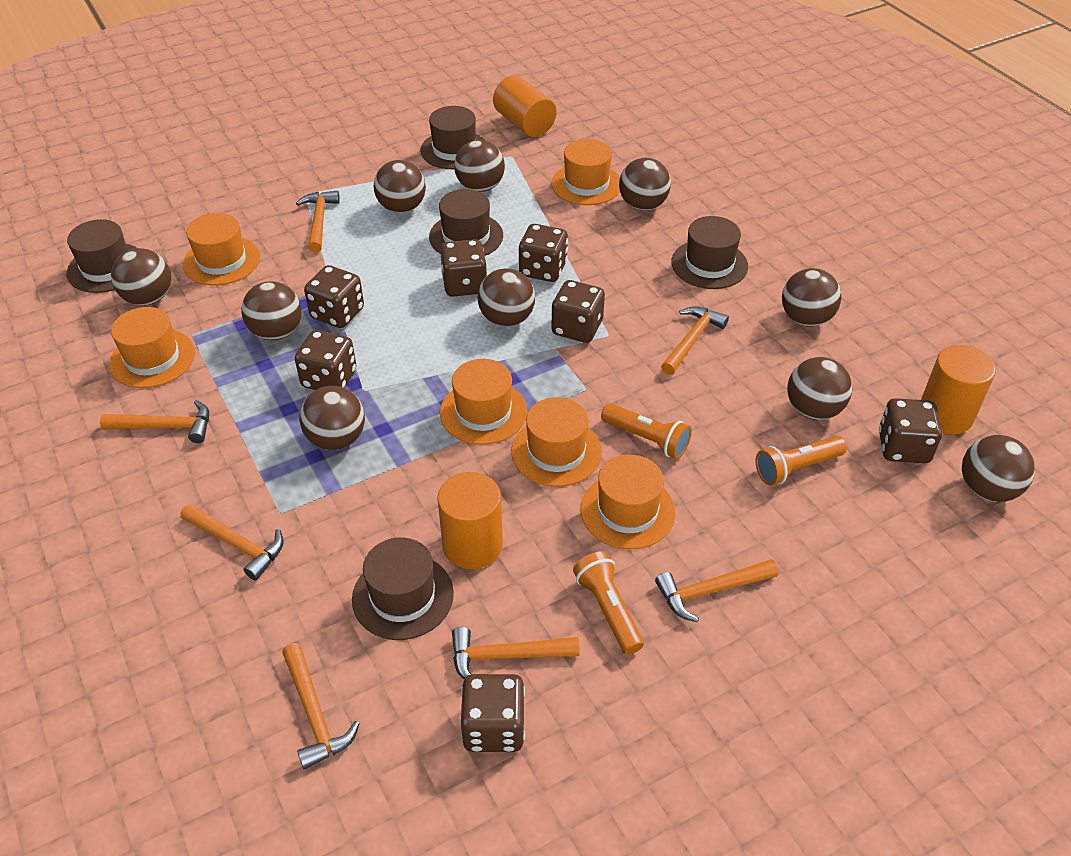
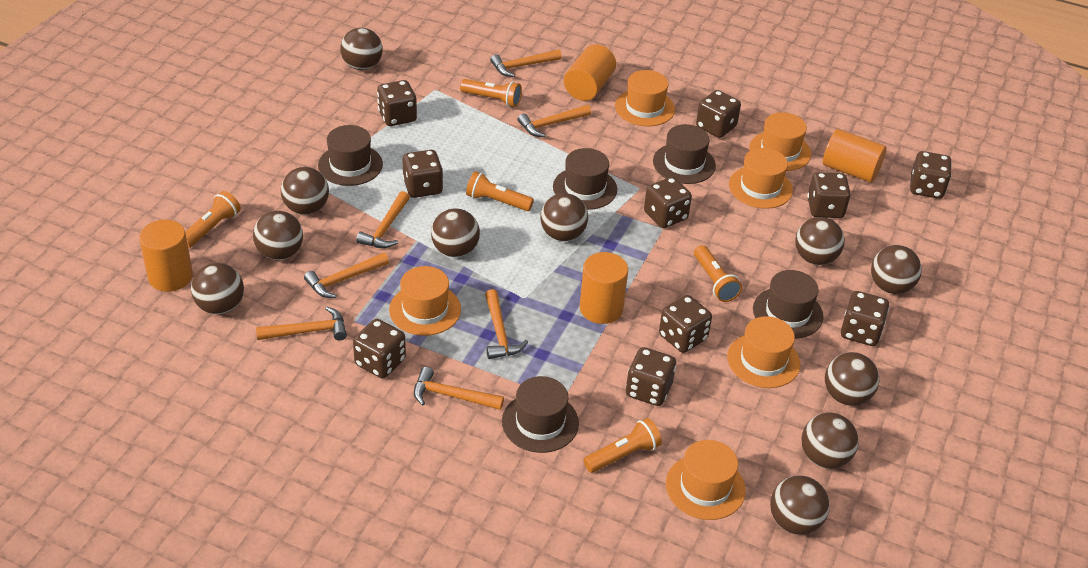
brown ball: [111,248,171,305] [241,281,302,340] [299,386,365,450] [374,160,426,213] [454,140,505,192] [478,268,535,327] [619,158,671,211] [782,268,841,327] [787,357,852,420] [962,435,1035,502] = 10 -> [191,263,244,314] [253,211,303,260] [281,167,329,215] [340,28,383,70] [431,208,480,257] [540,193,588,241] [770,476,829,535] [795,217,844,265] [802,413,858,469] [825,352,879,406] [871,245,922,294] = 11
brown dice: [295,330,356,390] [304,265,364,328] [440,239,487,297] [460,674,525,752] [519,224,568,282] [551,280,605,343] [879,398,943,463] = 7 -> [353,319,406,378] [377,80,417,126] [402,150,443,198] [626,347,676,406] [644,177,692,228] [659,295,712,353] [696,90,741,138] [807,172,851,218] [841,291,889,346] [910,151,952,199] = 10
orange cylinder: [437,472,503,569] [493,75,557,137] [921,345,996,434] = 3 -> [139,220,193,292] [564,44,616,101] [580,252,628,324] [823,129,887,183] = 4
orange flashlight: [573,551,644,654] [601,403,692,459] [755,436,847,485] = 3 -> [185,191,241,248] [460,79,522,107] [466,171,534,211] [583,418,662,473] [694,245,742,302] = 5

